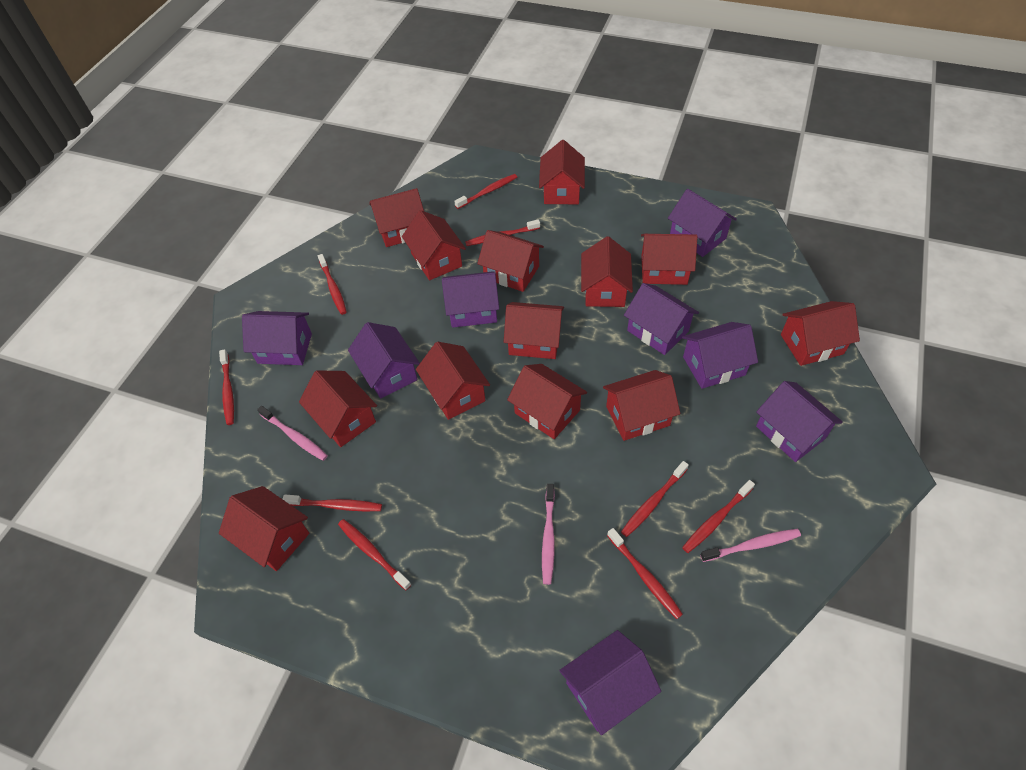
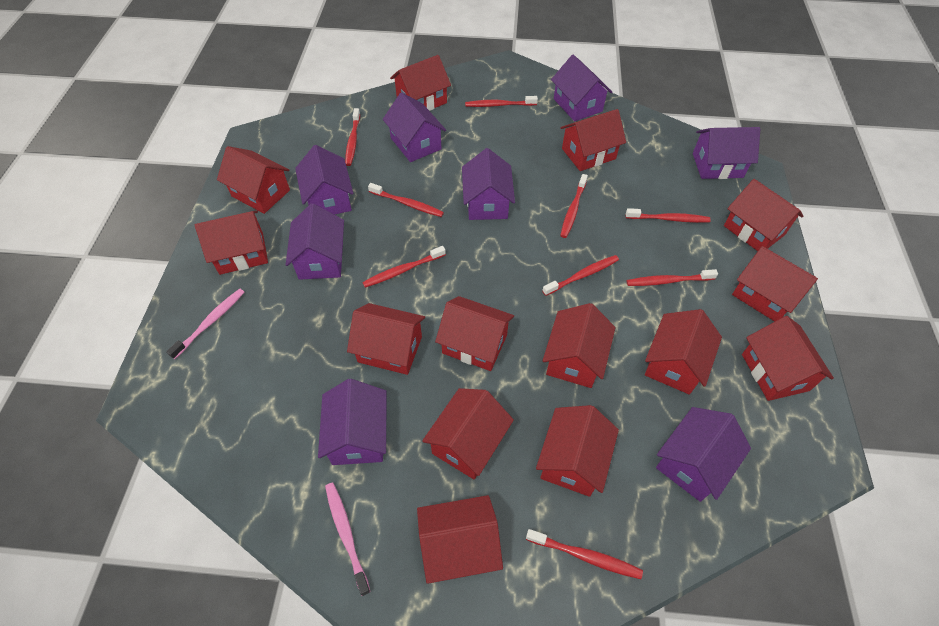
pink toothbrush: [257,406,328,461] [542,484,555,585] [700,529,801,562] = 3 -> [166,289,245,359] [325,483,371,596] = 2
red house: [219,486,309,571] [299,370,377,447] [369,188,424,247] [402,210,466,281] [416,342,490,420] [477,230,544,292] [504,302,564,359] [507,364,587,439] [539,140,585,204] [581,236,633,307] [603,370,680,441] [641,234,698,285] [781,301,860,366] = 13 -> [195,210,268,275] [217,146,290,214] [347,303,425,375] [390,55,451,111] [417,495,503,584] [422,388,514,479] [435,296,514,371] [536,405,619,497] [543,303,615,388] [560,109,626,171] [645,309,722,395] [724,179,803,251] [732,246,818,322] [742,316,834,401] = 14

